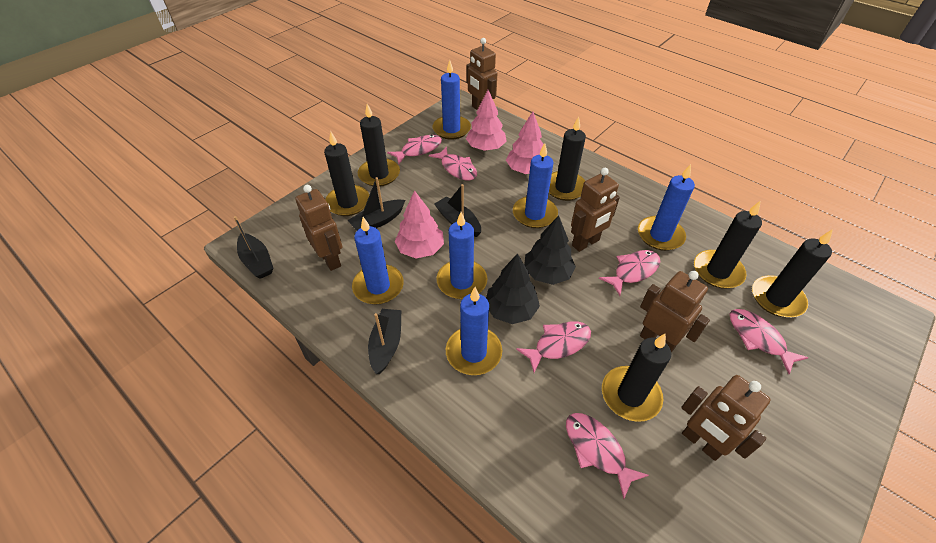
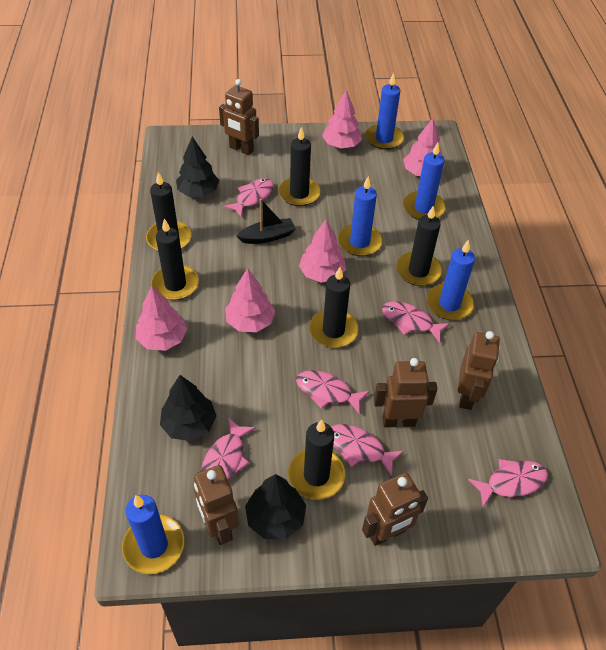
black boat: [234,216,274,279] [348,177,405,231] [368,309,401,374] [434,184,481,237] = 4 -> [237,199,296,244] = 1
black tree: [486,253,540,324] [524,215,576,285] = 2 -> [160,375,217,441] [176,137,219,197] [245,474,306,539] = 3
blue candle: [352,217,404,304] [433,60,471,140] [436,212,488,299] [446,287,502,375] [513,143,558,228] [638,164,695,251] = 6 -> [122,495,184,574] [338,176,383,256] [365,73,404,150] [403,143,446,220] [427,240,475,320] = 5
pink tree: [394,190,444,258] [466,90,507,151] [506,112,544,174] = 3 -> [136,286,187,351] [225,268,275,332] [299,220,346,283] [322,90,362,148] [403,118,445,176] = 5

